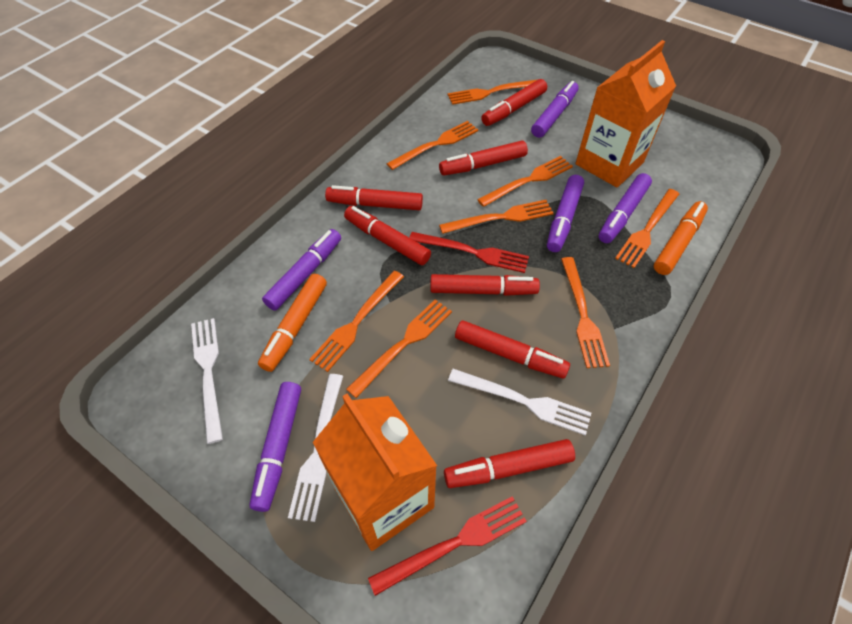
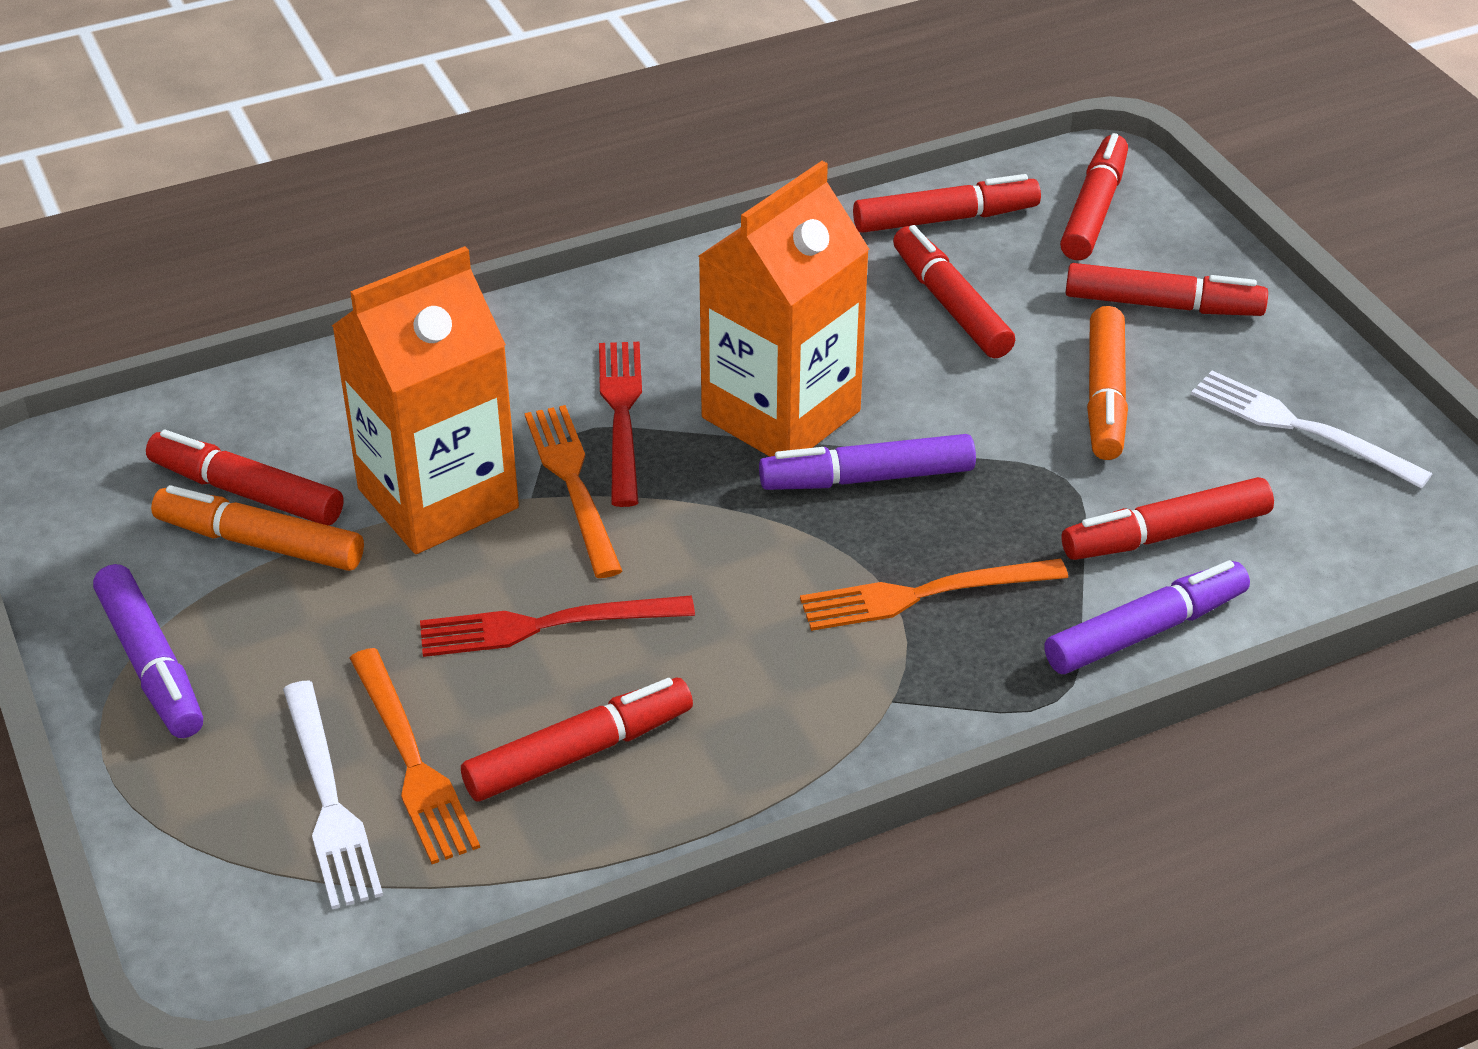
orange fork: [309,271,404,372] [346,299,452,398] [387,121,478,170] [439,200,554,234] [448,80,537,105] [477,156,573,207] [561,257,610,368] [615,189,679,268] = 8 -> [350,648,480,864] [525,405,622,578] [800,558,1068,631] = 3
purple marker: [249,382,301,512] [262,229,341,311] [531,81,579,138] [547,175,584,252] [599,173,652,243] = 5 -> [93,564,203,738] [759,434,976,490] [1044,560,1250,674] = 3
white fork: [191,318,223,444] [288,374,343,522] [448,369,591,435] = 3 -> [283,681,383,909] [1191,371,1433,488] = 2

